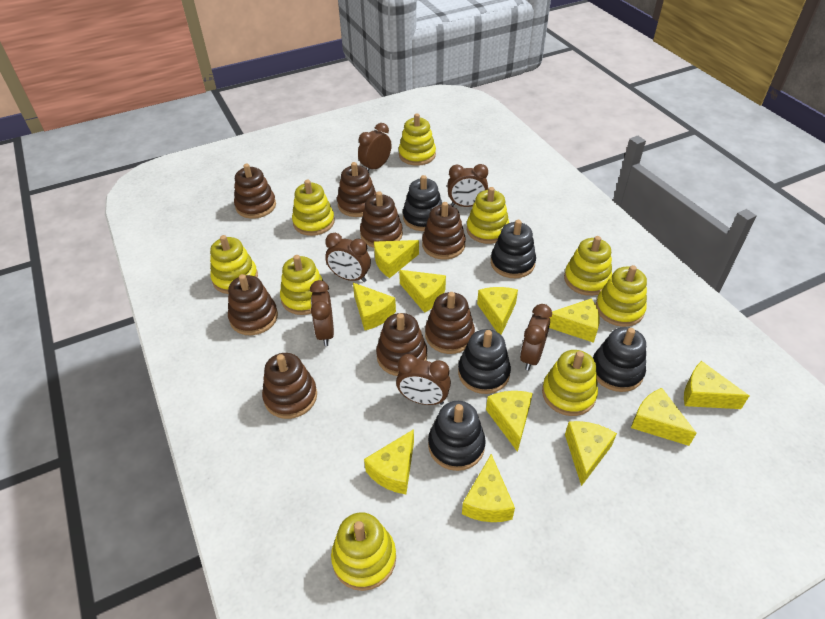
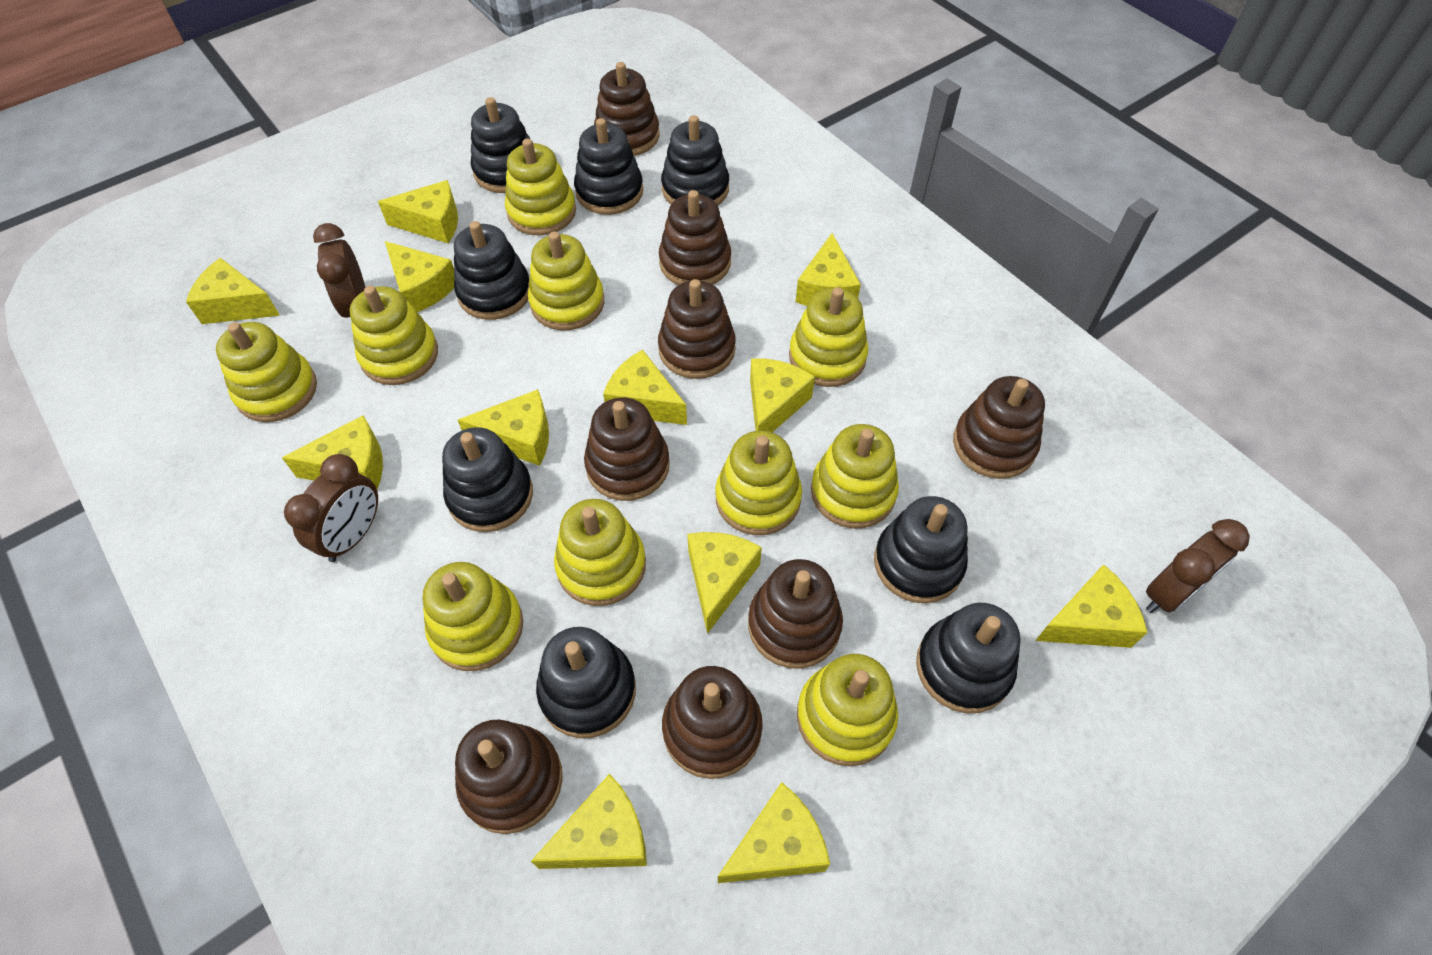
black stacking toy: [403,175,442,231] [428,401,486,471] [458,329,511,394] [491,220,536,278] [593,327,646,392] = 5 -> [442,427,533,532] [454,221,529,320] [471,97,530,193] [536,627,636,738] [574,118,643,215] [661,115,729,205] [874,496,968,603] [916,603,1021,714] = 8
brown clock: [310,280,334,346] [325,233,371,282] [358,123,392,172] [396,354,451,405] [447,164,488,207] [520,304,552,371] = 6 -> [284,454,378,562] [313,223,365,318] [1146,519,1250,613] = 3
yellow cheese: [353,283,396,330] [364,429,414,494] [374,240,419,278] [399,270,446,313] [462,454,515,522] [477,287,518,335] [486,391,533,452] [549,299,600,343] [565,421,617,486] [631,388,697,446] [684,361,749,409] = 11 -> [186,258,280,324] [282,415,383,489] [378,180,458,243] [385,241,455,312] [458,390,549,466] [531,774,647,869] [603,350,687,425] [687,532,762,634] [718,782,830,883] [750,358,815,432] [796,233,861,306] [1035,564,1148,648] = 12
yellow stacking toy: [210,235,258,294] [280,255,323,315] [292,180,335,236] [331,512,396,591] [399,113,436,166] [467,187,509,244] [542,350,598,416] [564,236,612,296] [596,265,647,327] = 9 -> [216,322,317,422] [350,286,438,385] [423,562,523,671] [505,138,576,235] [528,232,604,331] [554,499,646,606] [715,431,802,535] [789,287,868,387] [797,654,898,766] [811,424,899,529] = 10

